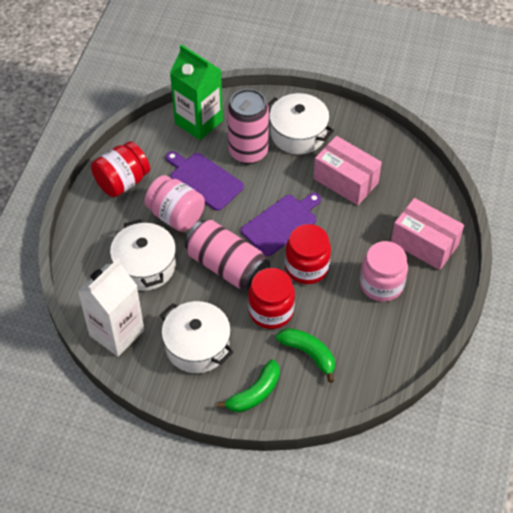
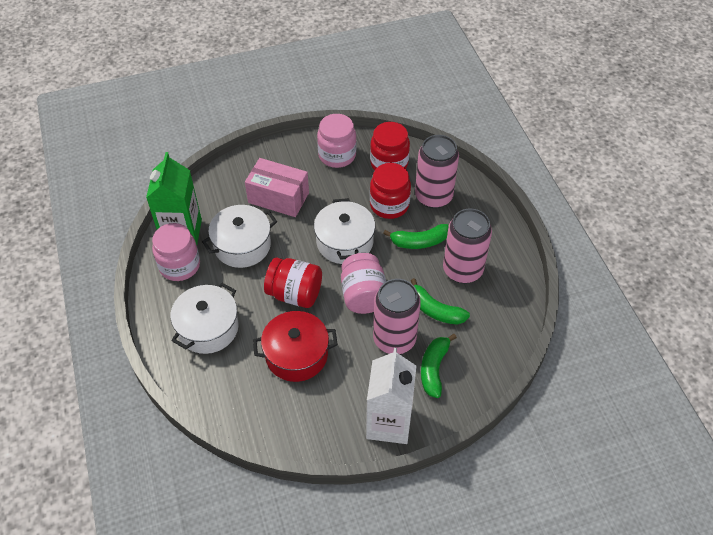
green banana: [217,359,280,413] [276,328,335,383] = 2 -> [383,224,449,249] [411,278,470,325] [421,334,457,398] = 3
pink box: [314,136,382,205] [391,198,464,270] = 2 -> [245,158,309,217] = 1
pink can: [185,220,270,291] [227,89,269,164] = 2 -> [373,279,421,354] [415,135,459,209] [443,208,492,284] = 3
pink jar: [144,175,205,232] [360,241,408,302] = 2 -> [152,223,200,281] [317,114,356,168] [341,253,386,314] = 3
purple cutting board: [166,151,244,211] [241,193,321,256] = 2 -> none = 0
red pot: none = 0 -> [253,311,338,382] = 1

